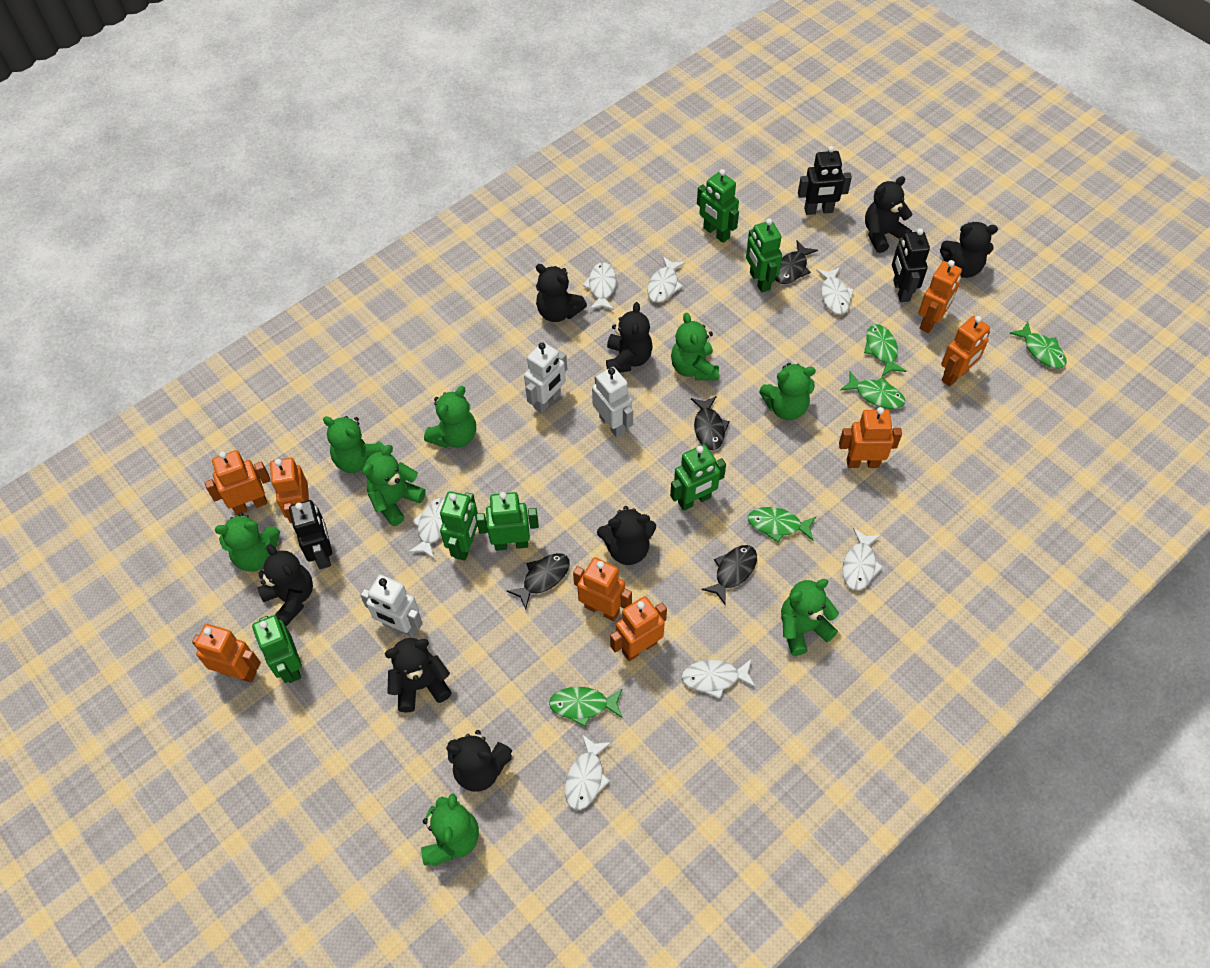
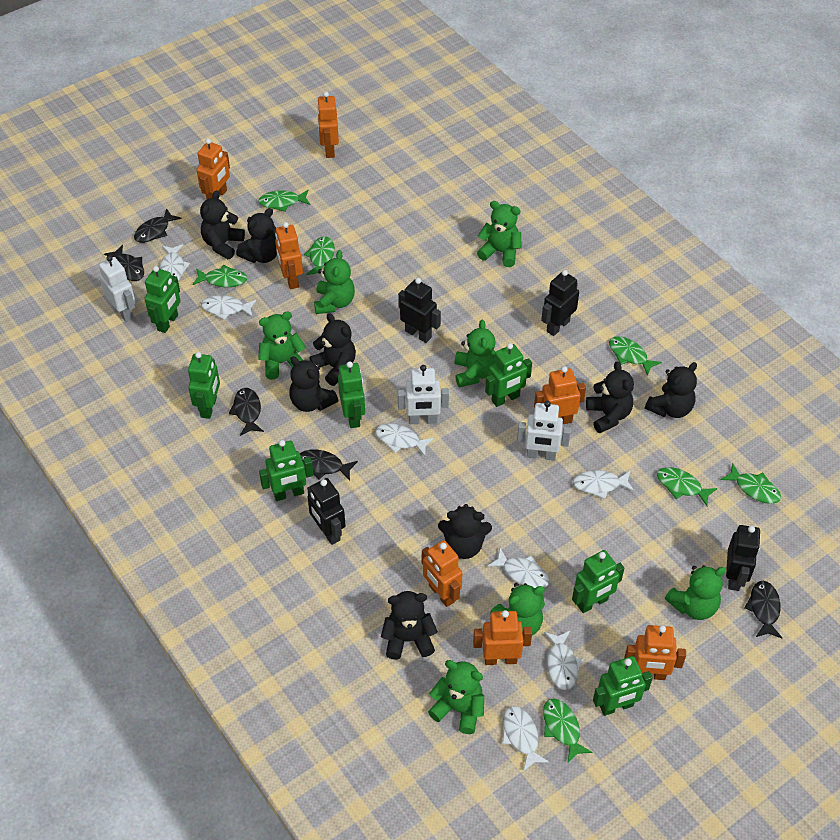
black fish: [507,553,570,609] [691,396,730,450] [702,545,757,604] [775,241,818,284] = 4 -> [104,245,144,281] [134,208,181,243] [229,388,264,436] [300,449,358,481] [745,581,782,638] = 5
black robot: [289,500,332,569] [798,146,852,215] [892,228,930,302] = 3 -> [307,478,346,545] [398,278,441,343] [541,270,579,336] [726,525,761,591] = 4
green fish: [549,687,623,727] [748,507,816,543] [840,371,905,409] [864,324,906,376] [1009,322,1067,369] = 5 -> [192,265,247,287] [258,190,310,212] [304,236,335,275] [543,698,593,762] [609,336,662,376] [657,467,717,506] [721,463,781,504] = 7
green robot: [252,615,302,683] [440,491,478,561] [476,492,539,551] [670,444,726,511] [697,169,739,243] [746,218,782,293] = 6 -> [144,266,181,333] [188,352,220,419] [259,440,313,501] [338,361,365,428] [485,343,532,407] [572,550,624,613] [593,656,653,716] = 7
green teddy bear: [215,513,280,572] [323,416,385,473] [362,445,426,526] [421,794,479,866] [424,386,476,448] [671,313,719,380] [759,363,816,420] [781,579,839,656] = 8 -> [258,311,306,380] [314,250,355,314] [428,660,484,734] [454,320,496,388] [477,201,522,267] [490,583,545,635] [665,565,726,620] = 7
orange robot: [192,624,261,683] [205,450,271,515] [270,458,309,523] [573,557,632,621] [610,596,667,661] [839,407,902,468] [918,260,962,333] [941,316,990,387] = 8 -> [197,138,230,200] [275,222,303,289] [317,92,339,158] [422,540,462,607] [473,610,532,665] [534,366,586,424] [624,625,686,680] = 7

